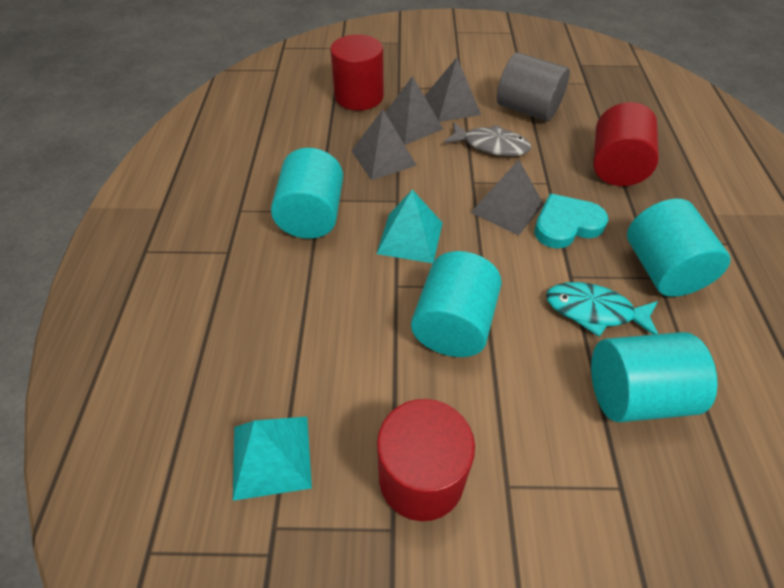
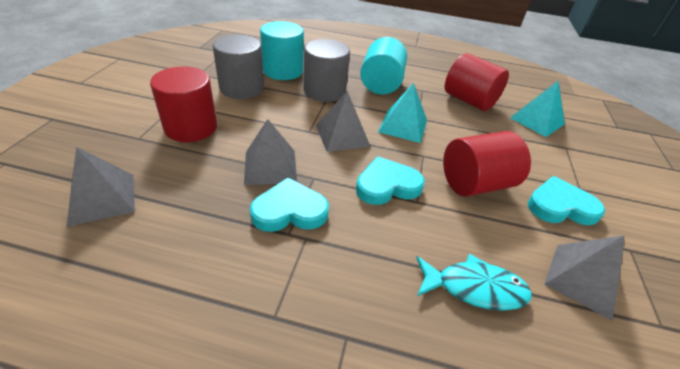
grey cylinder: [497,53,570,121] = 1 -> [213,35,264,99] [304,39,350,102] = 2
grey fish: [444,122,531,156] = 1 -> none = 0
turquoise cylinder: [271,148,343,239] [411,251,502,357] [591,332,718,422] [627,198,730,297] = 4 -> [260,21,304,80] [360,37,407,94] = 2
turquoise heart: [534,194,608,248] = 1 -> [250,178,329,232] [356,156,425,205] [528,176,605,225] = 3

